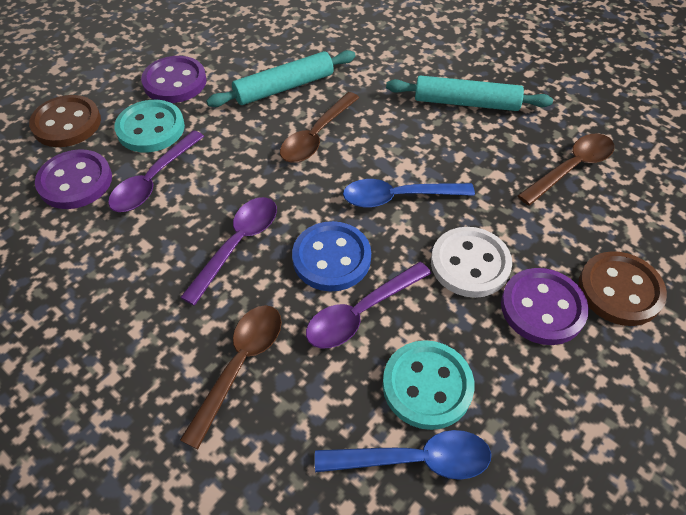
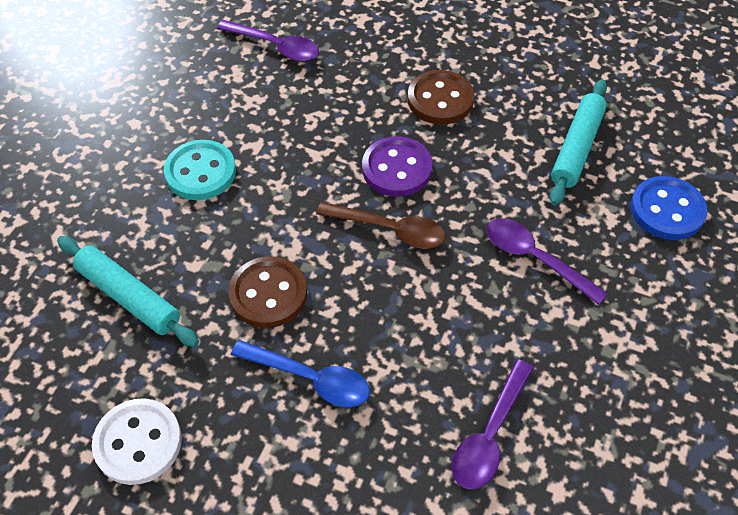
blue spoon: [315,430,491,480] [343,179,475,208] = 2 -> [231,340,370,407] = 1
brown spoon: [180,305,282,449] [280,92,359,163] [517,134,614,205] = 3 -> [316,202,446,249] = 1
purple button: [35,149,112,209] [141,56,207,103] [501,268,589,345] = 3 -> [362,136,433,197] = 1
turquoise button: [114,100,185,152] [383,340,474,430] = 2 -> [164,140,236,200] = 1

